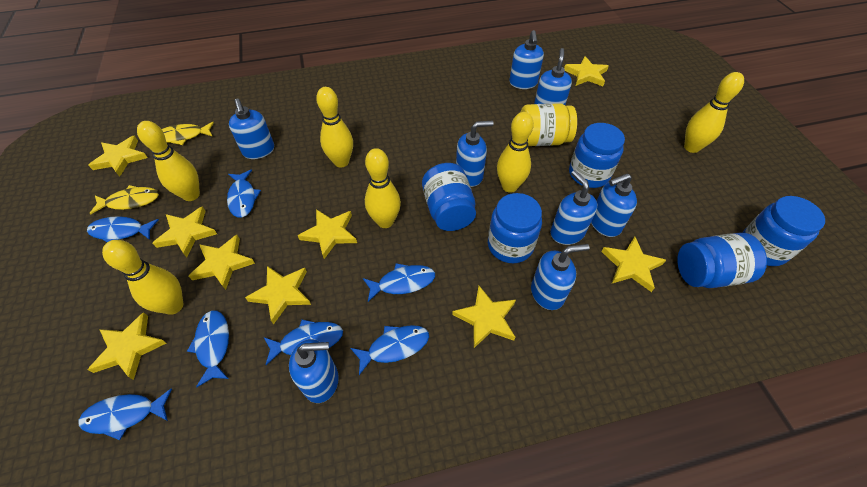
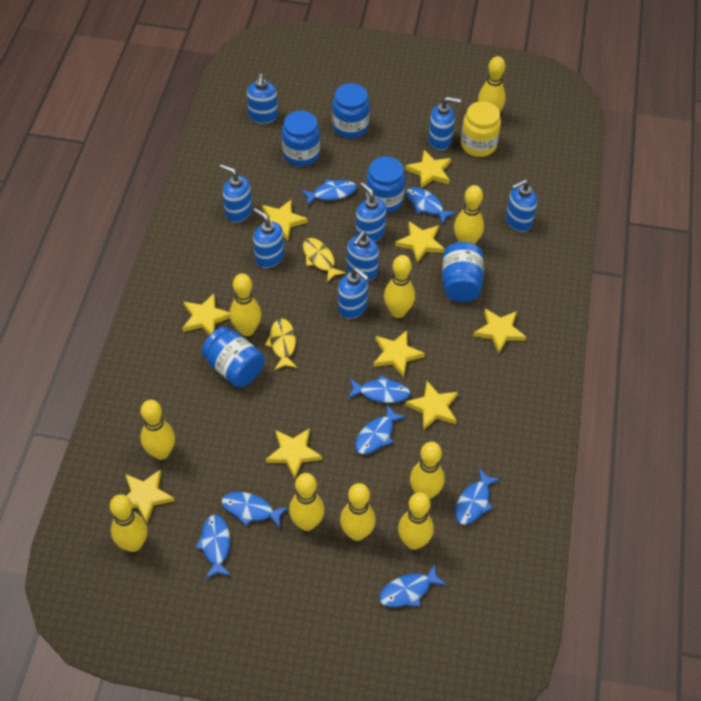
blue fish: [78,388,172,440] [87,216,159,242] [187,310,229,387] [227,169,261,217] [264,320,343,365] [350,325,429,375] [363,263,435,302] = 7 -> [195,515,231,579] [222,492,288,528] [301,179,357,206] [348,375,410,403] [355,404,406,454] [379,563,447,607] [406,187,456,225] [455,468,501,525] = 8
yellow bowling pin: [102,240,183,315] [137,121,200,201] [316,87,353,168] [365,148,401,228] [497,112,534,193] [684,72,744,153] = 6 -> [110,494,147,552] [141,400,175,460] [230,273,261,336] [289,473,324,531] [340,483,376,541] [384,255,415,318] [398,492,434,550] [410,442,444,499] [454,185,484,244] [478,56,506,112] = 10

